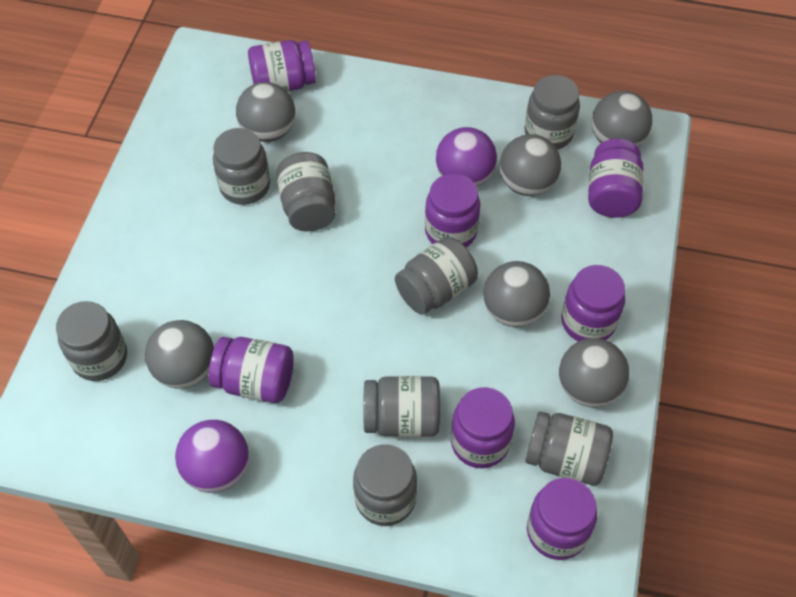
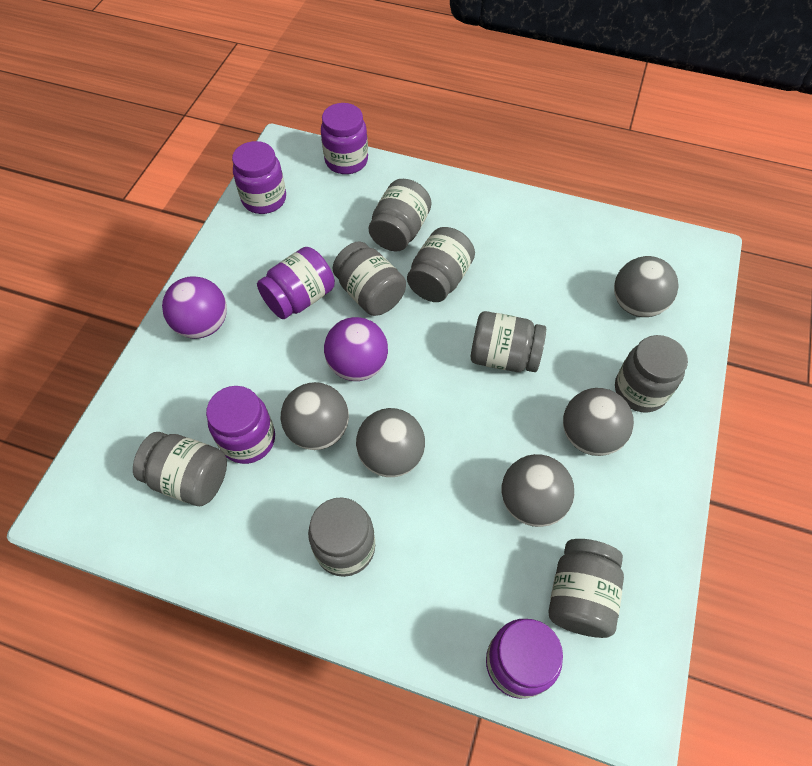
grey ball: [145,320,214,389] [236,82,295,142] [483,261,550,327] [499,134,561,196] [559,338,629,407] [592,91,652,146] = 6 -> [281,382,349,450] [356,408,425,477] [502,454,574,527] [563,388,634,456] [614,256,679,317] = 5
purple jar: [209,337,294,403] [248,40,316,92] [425,174,480,247] [451,387,515,468] [527,478,597,560] [561,265,625,341] [588,139,644,218] = 7 -> [206,386,275,464] [232,141,286,214] [257,247,335,319] [321,103,368,174] [486,619,563,699] = 5

